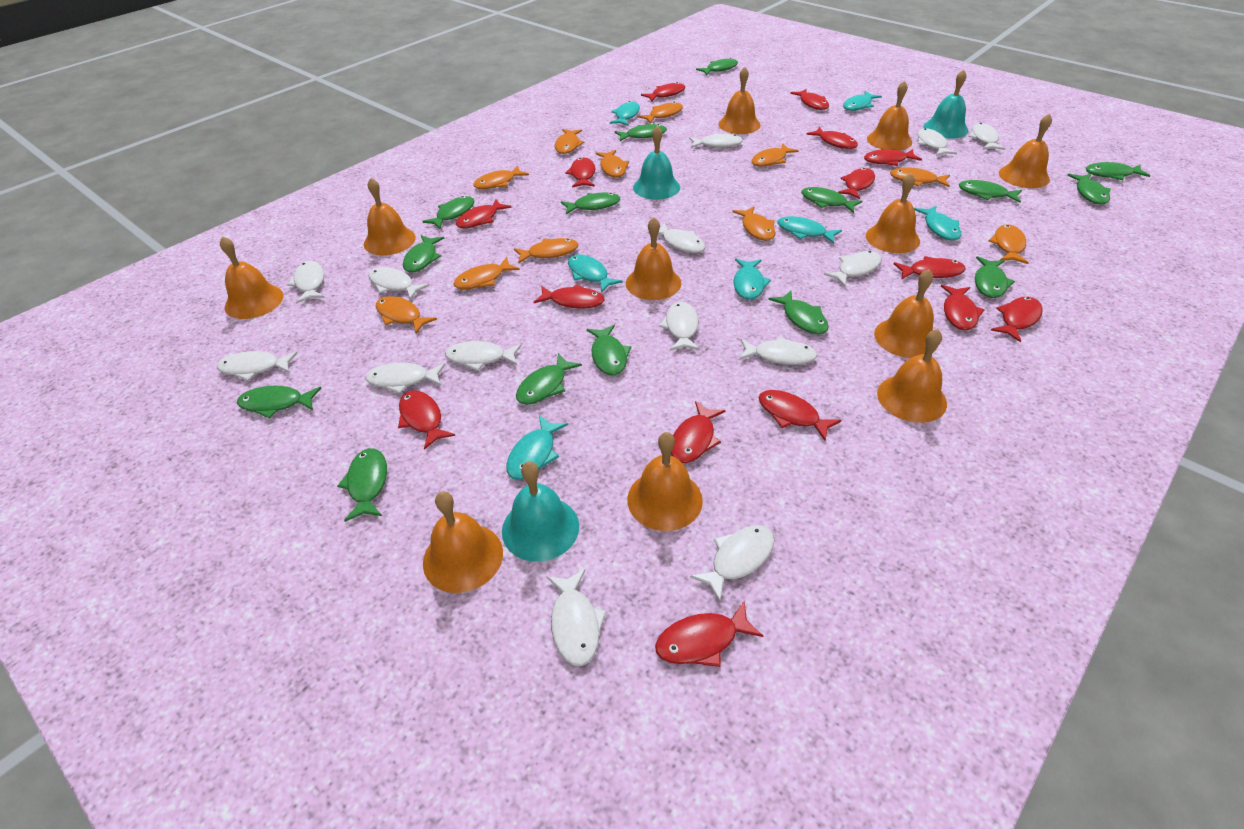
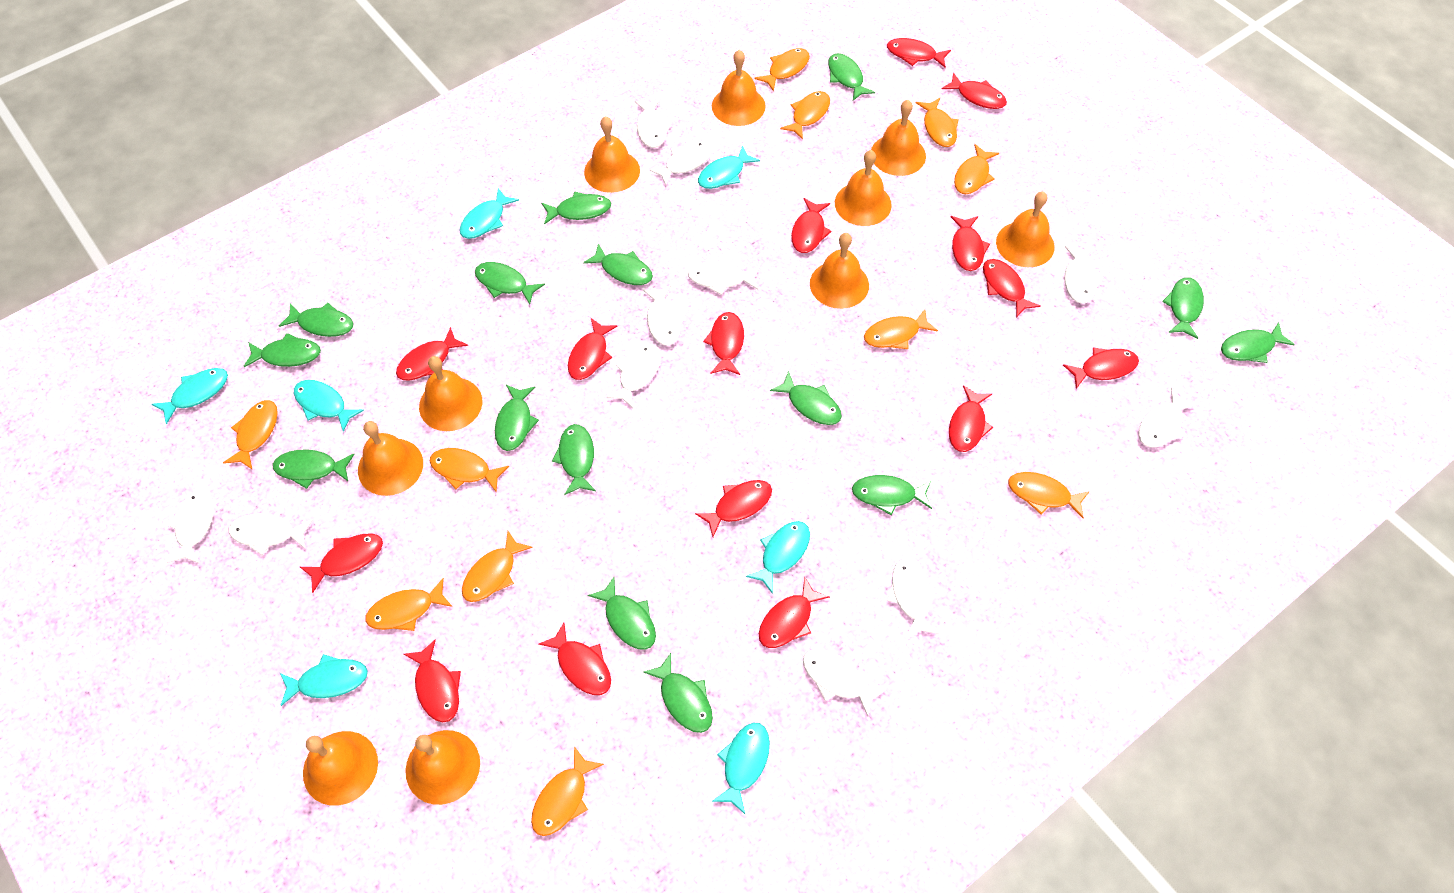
orange bell: [220,236,284,319] [364,178,416,255] [423,491,503,593] [626,217,681,300] [627,432,703,531] [718,67,761,134] [866,173,920,253] [867,81,912,150] [874,269,937,358] [877,329,947,423] [999,113,1052,188] = 11 -> [303,731,378,806] [358,421,423,496] [405,730,480,805] [419,356,482,431] [584,116,640,193] [712,50,766,126] [810,233,869,309] [835,150,892,226] [871,100,926,176] [996,191,1055,267] = 10
turquoise bell: [502,462,579,562] [633,126,680,200] [923,70,968,139] = 3 -> none = 0
white fish: [217,351,297,381] [287,261,325,303] [365,363,445,394] [369,267,429,300] [445,341,522,371] [546,569,607,666] [648,222,705,253] [659,302,700,351] [689,133,743,148] [690,525,774,602] [739,336,817,365] [824,251,882,287] [918,128,957,156] [969,123,1005,150] = 14 -> [167,489,214,564] [229,514,313,555] [606,344,661,408] [635,99,672,148] [643,285,686,346] [649,142,712,185] [688,261,760,295] [803,649,887,716] [887,558,939,638] [1064,246,1104,304] [1138,388,1198,447] = 11

